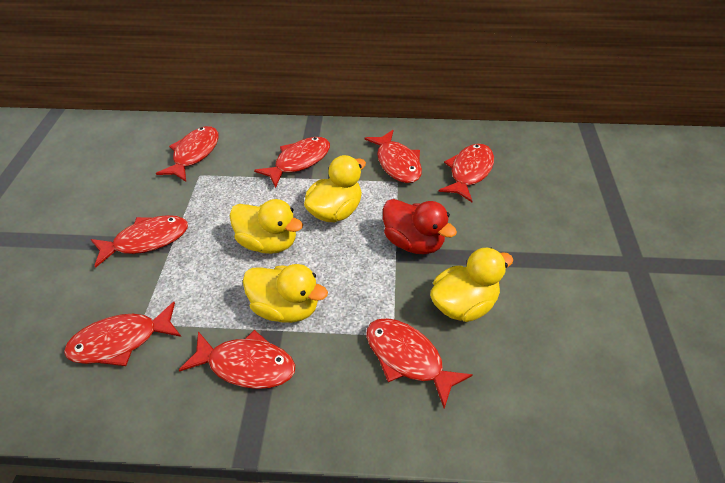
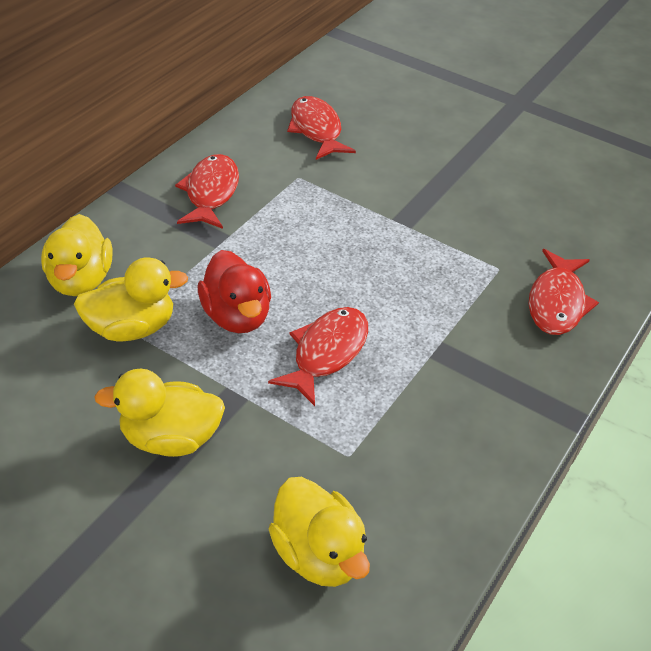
red fish: [64,302,181,366] [91,215,188,268] [156,126,219,182] [179,330,295,389] [254,137,330,188] [364,130,422,183] [367,318,473,409] [438,144,494,202] = 8 -> [175,154,239,229] [268,307,368,406] [287,96,356,160] [529,249,599,335] = 4

